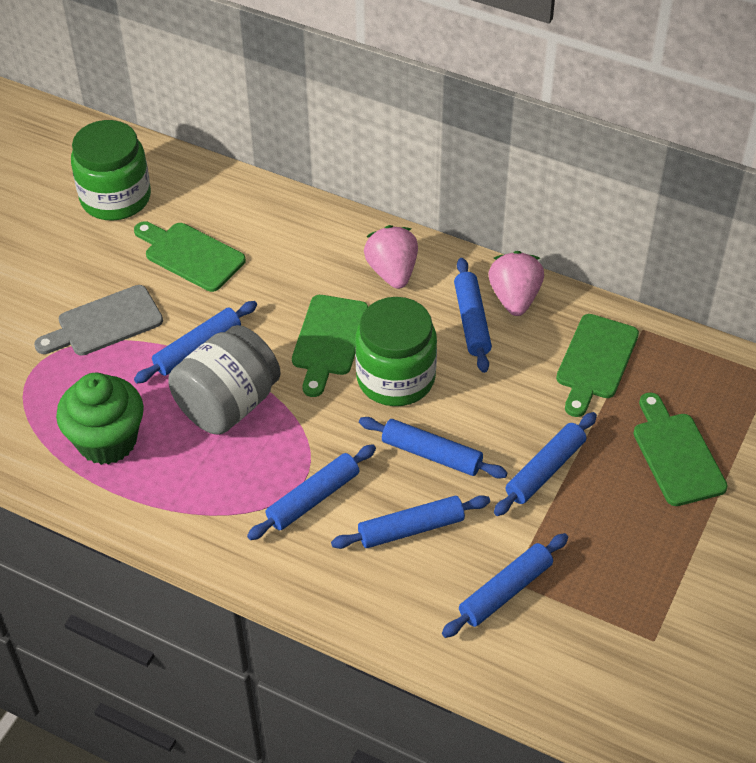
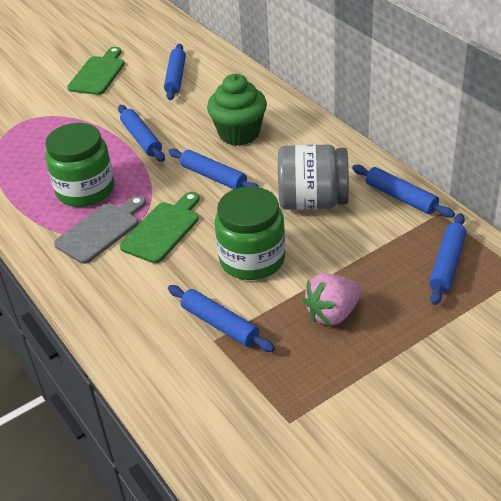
blue rolling pin: [134,301,257,383] [247,444,376,540] [331,495,490,549] [359,417,508,479] [442,533,568,638] [454,258,492,373] [494,412,597,516] = 7 -> [118,105,165,162] [164,44,186,100] [168,148,259,189] [168,285,275,352] [352,165,455,218] [429,213,466,305] = 6
green cutting board: [134,221,246,292] [292,295,368,397] [556,314,639,417] [633,393,728,506] = 4 -> [67,47,125,95] [120,192,200,263] = 2
pink strawberry: [364,225,418,289] [488,251,544,316] = 2 -> [303,273,362,326] = 1

